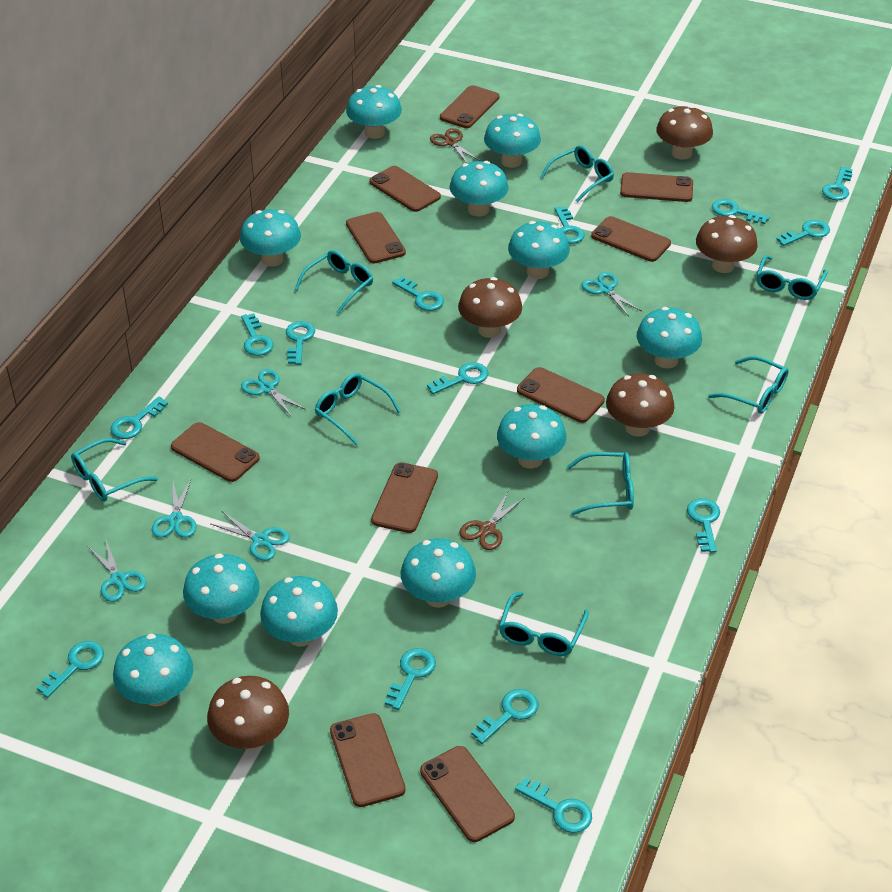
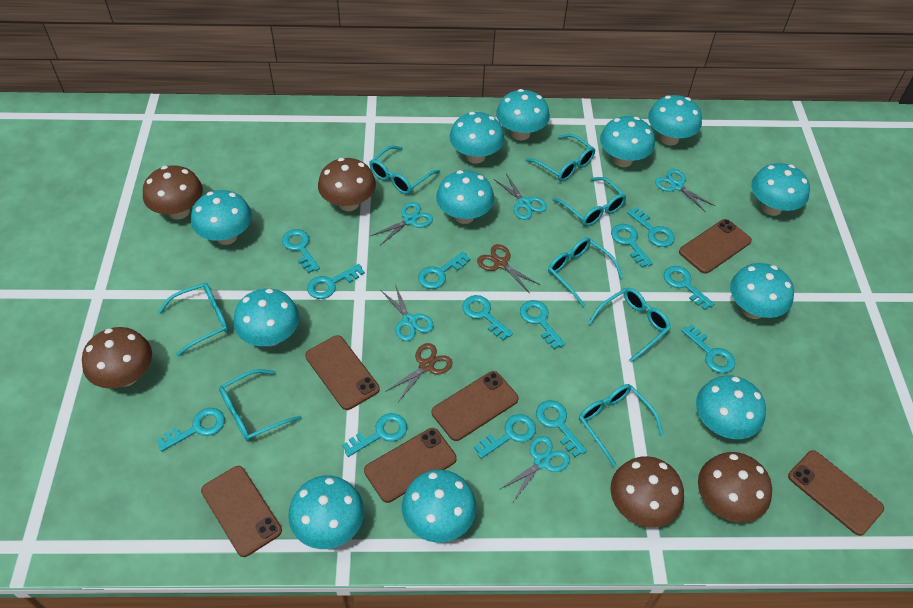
brown phone: [171,422,260,482] [330,713,406,807] [346,212,406,264] [369,166,441,212] [371,462,438,533] [420,746,515,842] [440,85,499,128] [517,367,605,423] [591,216,671,262] [620,172,693,202] = 10 -> [201,466,282,557] [305,335,380,410] [364,428,457,503] [432,371,519,441] [679,219,752,274] [788,450,884,536] = 6
turquoise key: [37,641,104,698] [110,397,168,439] [241,313,274,356] [286,321,315,365] [385,648,436,710] [392,276,444,311] [427,362,488,394] [471,689,538,744] [515,777,592,833] [554,207,585,244] [687,498,720,553] [712,199,770,224] [776,220,830,246] [822,166,853,200] = 14 -> [156,408,225,452] [282,229,320,273] [307,264,365,299] [342,413,407,457] [418,251,470,289] [462,295,513,340] [474,414,536,459] [520,300,565,349] [536,400,587,457] [611,224,653,268] [627,207,675,247] [663,266,714,310] [682,324,735,373] = 13
turquoise mushroom: [113,634,193,707] [183,554,260,624] [240,209,301,267] [260,576,338,646] [346,85,402,139] [401,538,476,608] [450,161,509,217] [484,113,541,168] [497,404,566,469] [508,221,570,279] [637,307,702,369] = 11 -> [191,190,252,245] [233,288,299,347] [288,476,364,549] [402,470,476,543] [436,170,494,224] [450,112,504,164] [496,89,550,140] [600,116,655,167] [648,95,702,146] [696,375,766,439] [730,263,794,319] [751,163,810,216] = 12

